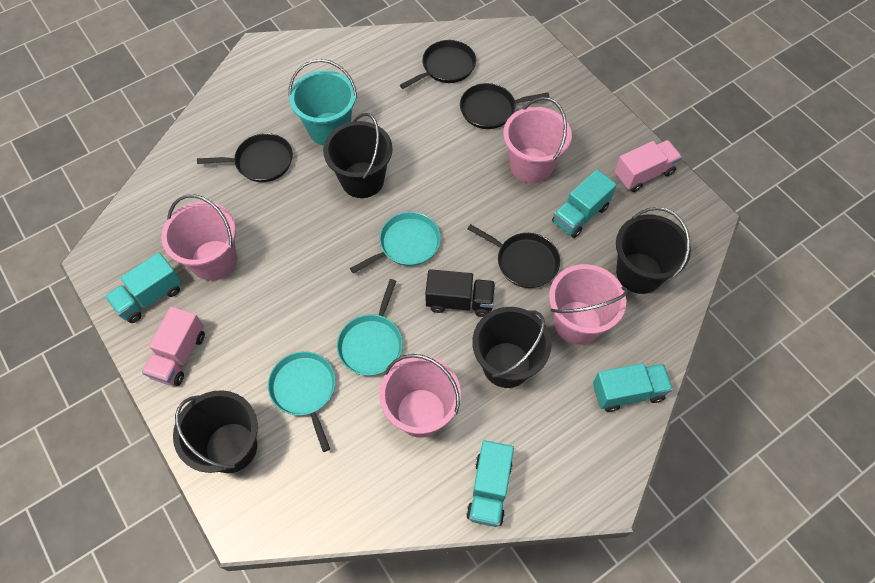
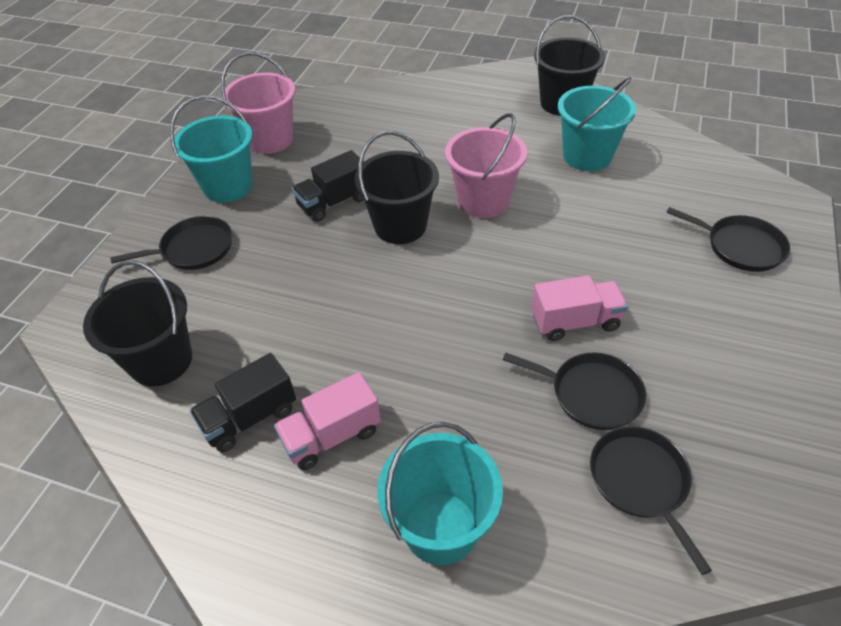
black bucket: [173,390,258,473] [323,113,393,198] [472,307,552,388] [616,207,691,294] = 4 -> [83,260,192,386] [355,131,439,244] [534,15,605,116] = 3
black truck: [425,269,495,317] = 1 -> [189,353,296,452] [292,150,364,222] = 2
pink bucket: [161,194,237,281] [379,354,461,438] [503,97,572,183] [549,264,628,345] = 4 -> [221,52,295,154] [445,113,527,218] = 2
turquoise bucket: [288,59,357,146] = 1 -> [170,95,253,203] [377,422,503,565] [558,77,636,171] = 3
turquoise pan: [268,351,336,452] [337,279,403,376] [350,212,441,273] = 3 -> none = 0
turquoise truck: [105,252,182,323] [466,440,514,527] [552,170,617,238] [593,363,673,412] = 4 -> none = 0

